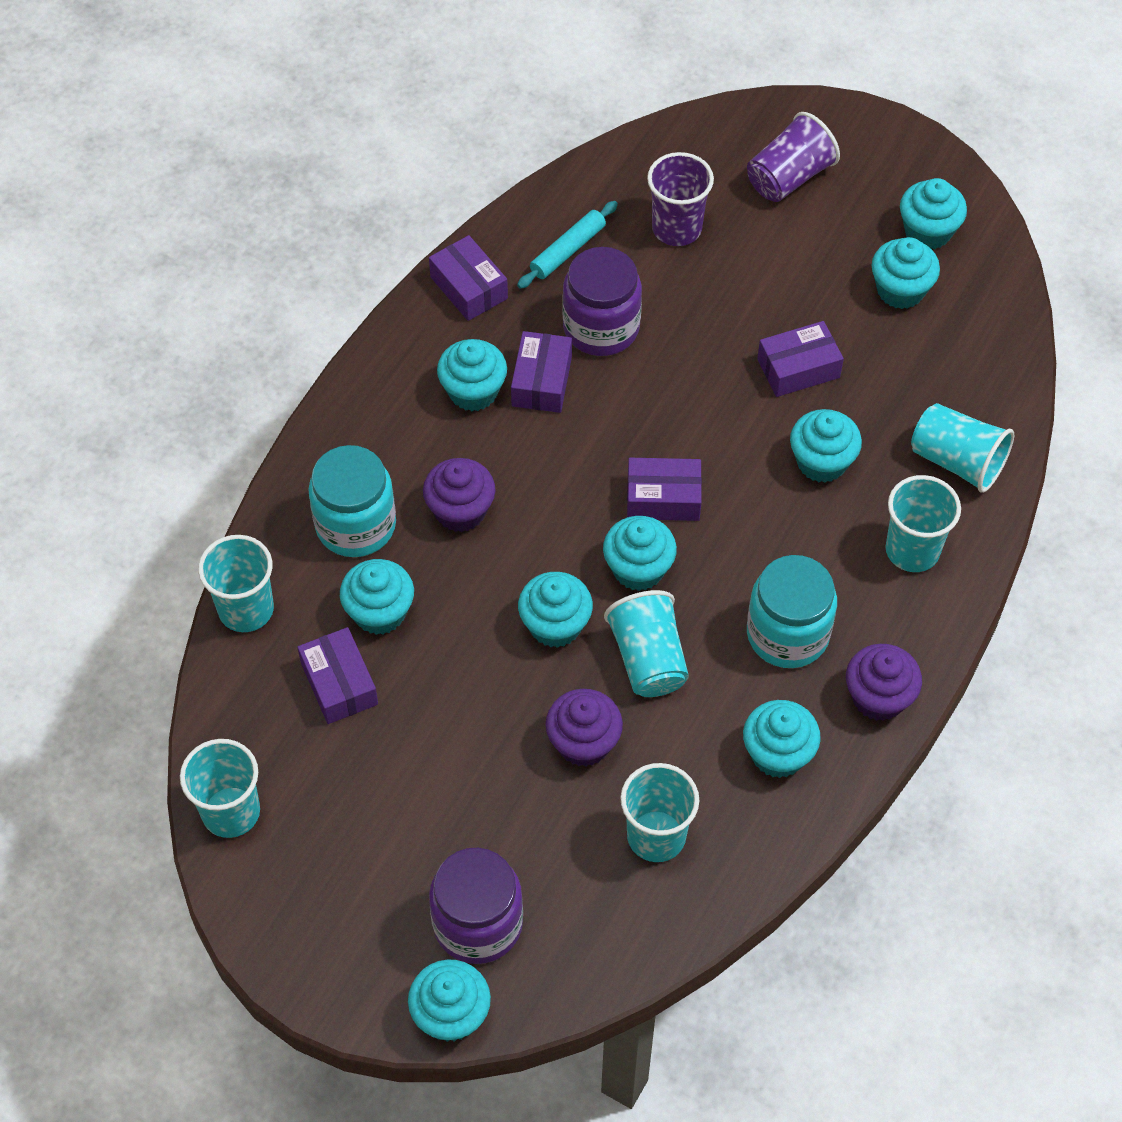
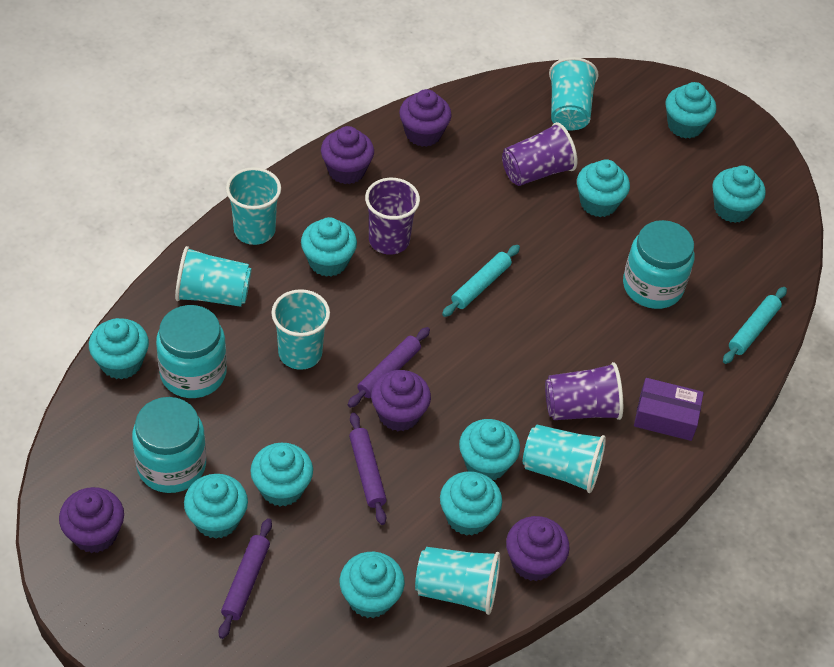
purple box: [297,627,378,724] [429,235,508,321] [511,331,572,413] [627,458,702,521] [757,321,844,397] = 5 -> [634,378,704,441] = 1
purple cup: [647,152,714,246] [747,112,840,202] = 2 -> [365,178,420,255] [502,122,578,186] [545,362,623,420] = 3
purple cupcake: [423,458,496,532] [545,689,623,767] [846,644,922,721] = 3 -> [59,487,124,553] [321,126,374,184] [371,370,431,431] [399,89,452,147] [506,516,569,581] = 5
purple jar: [429,848,523,964] [563,247,642,356] = 2 -> none = 0
purple rolling pin: none = 0 -> [219,518,272,639] [348,327,430,408] [349,412,387,525] = 3
turquoise cupcake: [340,559,414,635] [408,959,491,1042] [437,339,507,411] [518,572,593,648] [603,516,677,591] [743,700,821,778] [790,409,862,483] [872,237,940,309] [900,178,967,249] = 9 -> [89,318,149,380] [184,474,248,539] [250,443,313,507] [301,217,357,277] [339,552,405,618] [440,471,502,536] [459,419,520,480] [577,159,630,217] [665,82,716,138] [712,165,766,223] = 10
turquoise jar: [308,445,396,557] [747,555,837,668] = 2 -> [132,397,206,493] [156,305,227,398] [623,220,695,309] = 3
turquoise rolling pin: [517,201,618,289] = 1 -> [442,245,520,317] [723,287,787,364] = 2

